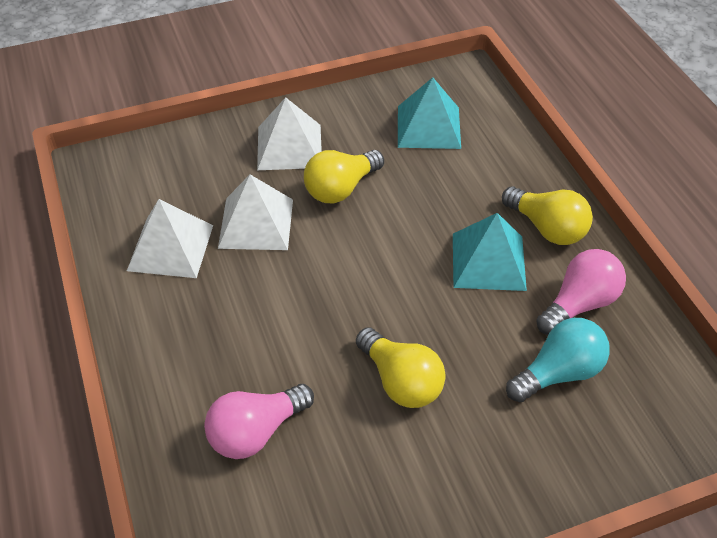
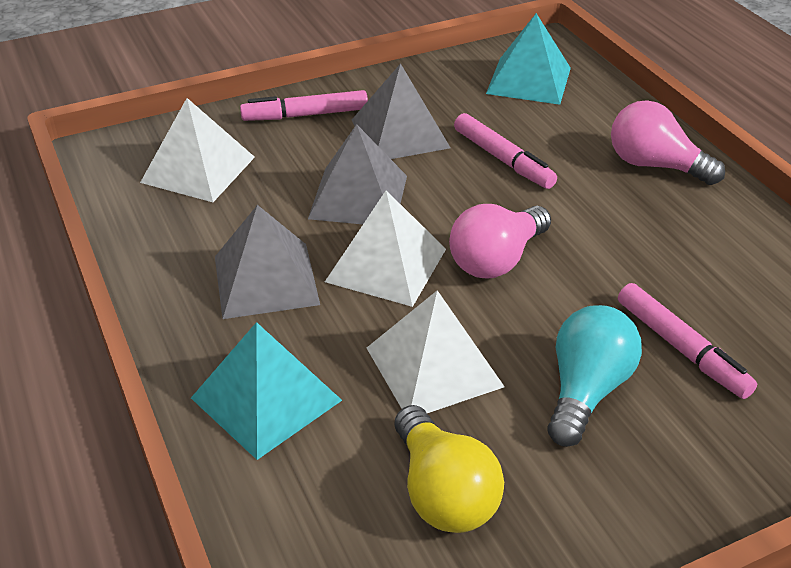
grey pyramid: none = 0 -> [215,205,320,319] [308,124,407,224] [352,63,451,159] = 3
pink marker: none = 0 -> [240,90,368,121] [454,113,557,189] [618,283,757,399] = 3
yellow light bulb: [304,150,384,203] [356,327,445,408] [502,187,593,245] = 3 -> [394,405,504,533] = 1

